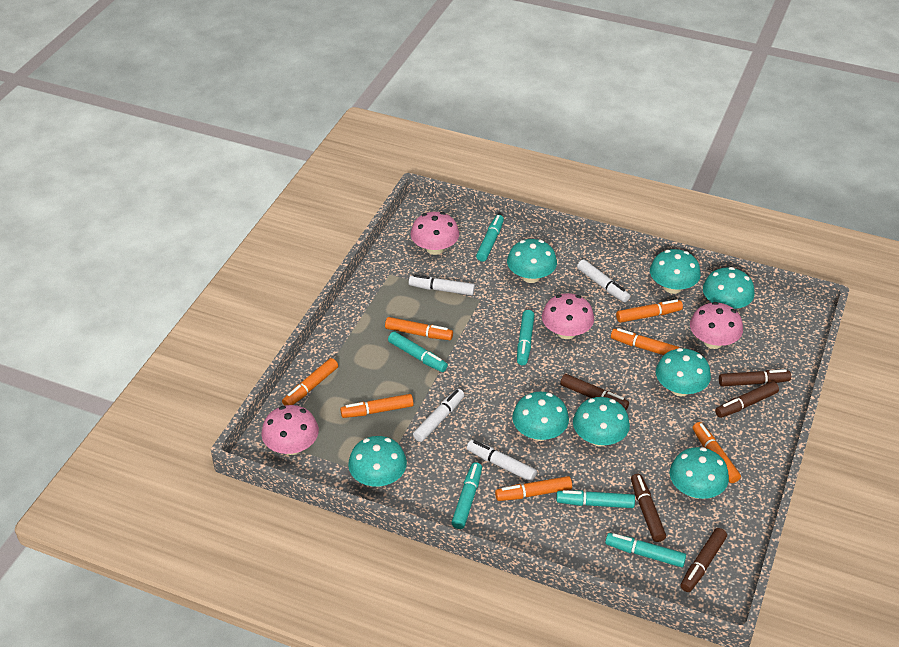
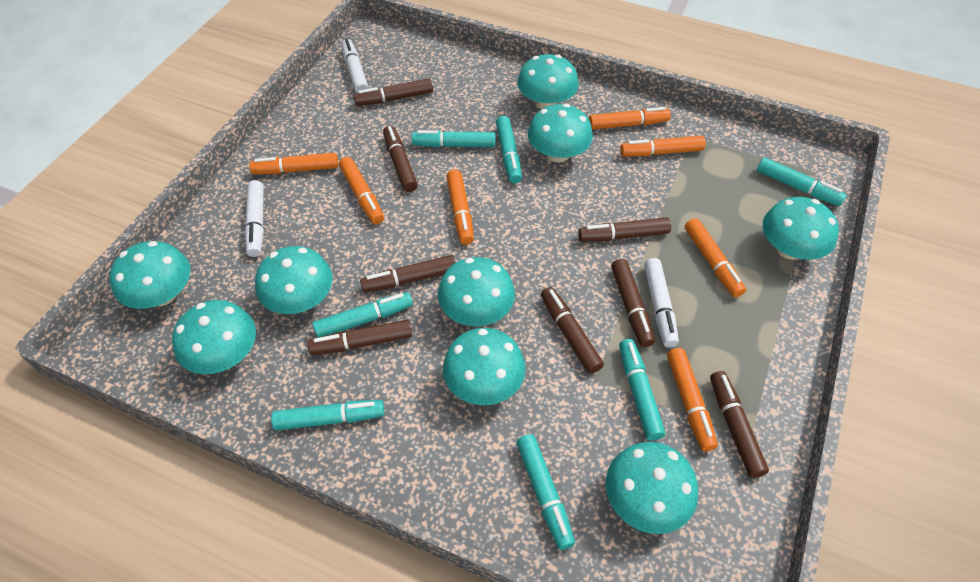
brown marker: [560,374,629,410] [631,474,666,542] [680,528,727,592] [715,381,779,418] [719,369,791,386] = 5 -> [307,320,412,355] [354,78,433,106] [360,255,456,293] [383,126,418,192] [541,287,604,374] [578,217,671,242] [611,259,655,347] [710,371,769,478] = 8
pink mushroom: [261,405,319,455] [411,212,459,255] [542,293,594,339] [690,302,743,349] = 4 -> none = 0
turquoise marker: [388,332,448,372] [451,462,482,529] [476,215,504,262] [517,310,535,365] [556,490,635,508] [605,533,686,567] = 6 -> [271,400,385,431] [312,292,413,338] [412,130,495,147] [496,116,522,184] [516,434,575,550] [619,339,665,441] [757,157,847,206] = 7
turquoise mushroom: [348,436,407,487] [507,239,557,283] [512,392,569,441] [573,397,630,447] [650,249,701,294] [656,348,711,397] [670,447,729,499] [703,267,755,309] = 8 -> [110,241,190,309] [172,300,256,374] [255,246,333,314] [438,257,515,326] [443,328,526,405] [517,54,579,109] [528,104,593,163] [606,442,698,534] [763,197,839,260] = 9
white marker: [409,275,475,295] [413,389,464,442] [467,440,537,482] [577,260,630,302] = 4 -> [245,180,264,257] [341,39,369,93] [644,258,679,348] = 3

